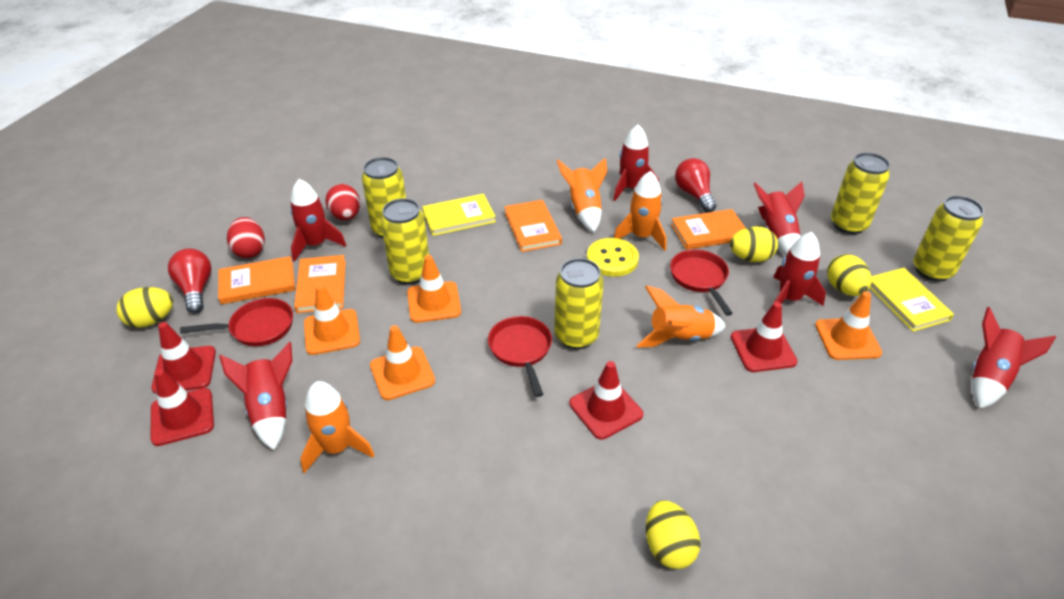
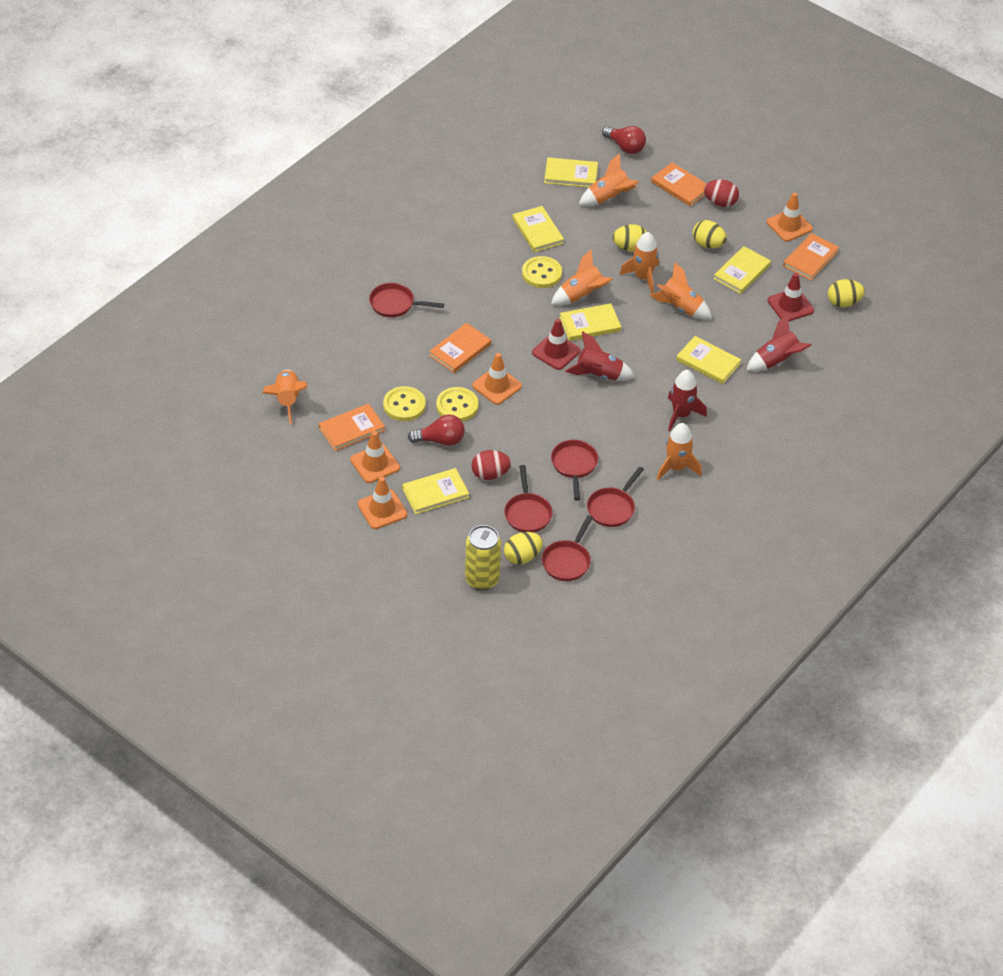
orange rocket: [300,381,375,473] [557,158,607,232] [614,171,667,251] [637,285,726,348] = 4 -> [262,369,308,424] [551,249,613,305] [579,153,639,206] [619,232,659,294] [649,262,712,319] [657,423,702,480] = 6
red pan: [180,298,293,346] [488,316,552,397] [670,249,733,316] = 3 -> [369,283,444,317] [504,465,552,533] [542,515,593,581] [551,440,598,500] [587,467,644,527] = 5
red rocket: [219,342,292,450] [290,179,346,262] [613,125,659,201] [753,182,805,256] [773,232,826,306] [972,307,1056,409] = 6 -> [565,331,635,381] [668,370,707,431] [747,314,812,371] = 3
red traffic cone: [151,322,216,394] [151,369,214,446] [569,361,643,440] [731,302,797,372] = 4 -> [532,319,581,370] [767,273,814,321] = 2
yellow book: [422,194,496,236] [870,268,954,332] = 2 -> [402,468,469,514] [513,206,564,252] [544,158,598,187] [559,303,621,341] [676,336,741,384] [714,246,771,294] = 6
yellow button: [587,238,639,277] = 1 -> [383,386,426,421] [436,387,479,421] [522,256,562,288] = 3
yellow can: [362,157,406,239] [381,198,429,285] [554,258,604,349] [831,153,890,234] [913,196,984,282] = 5 -> [465,525,501,590] = 1

